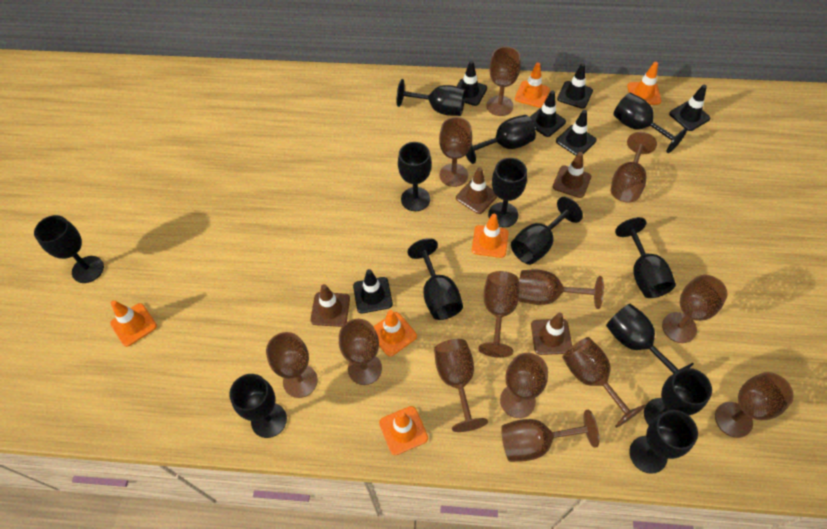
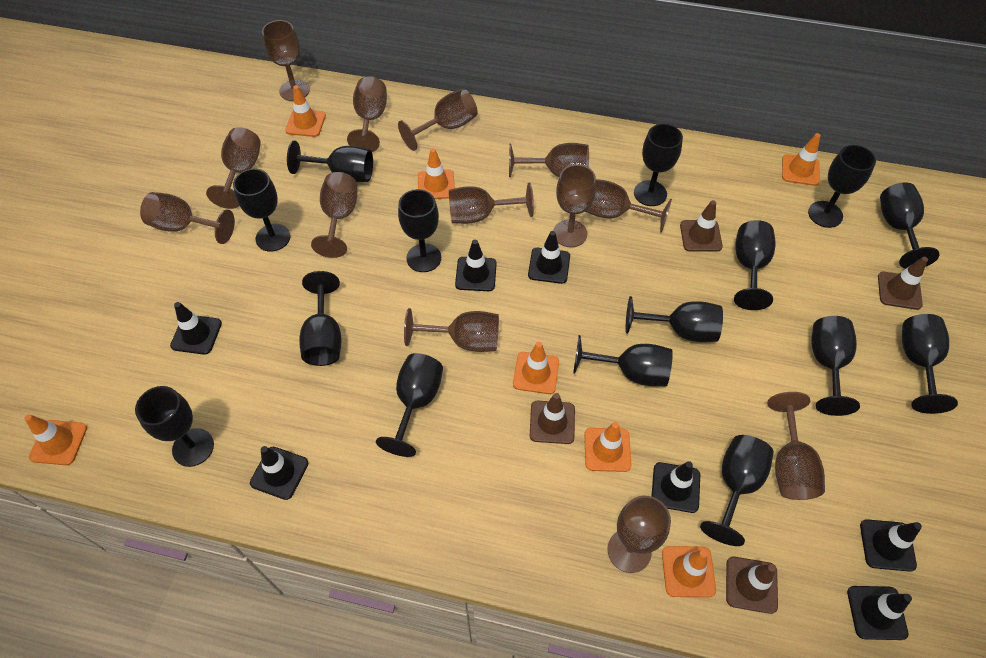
black goblet: [34,215,104,283] [229,374,287,438] [396,79,466,116] [398,142,432,211] [407,238,463,320] [466,115,536,164] [488,158,527,228] [511,197,583,265] [606,304,694,374] [614,93,687,153] [615,217,676,298] [629,410,698,474] [644,368,712,425] = 13 -> [135,386,214,467] [233,169,290,252] [287,141,373,182] [299,271,341,366] [376,353,443,457] [398,189,441,272] [573,335,673,386] [625,296,723,342] [634,124,683,206] [700,435,774,546] [734,220,776,310] [808,145,876,228] [811,316,860,416] [880,182,940,269] [902,314,958,414] = 15
black traffic cone: [353,269,393,313] [457,61,487,106] [530,90,566,137] [556,110,597,156] [557,63,593,109] [669,85,710,131] = 6 -> [170,302,222,355] [250,446,309,500] [455,240,497,291] [528,231,570,284] [651,461,700,513] [847,586,912,640] [860,519,922,572] = 7
orange traffic cone: [110,300,157,347] [373,310,417,356] [379,406,428,455] [472,214,508,258] [515,63,550,108] [627,62,661,105] = 6 -> [24,414,87,465] [285,85,326,137] [418,148,455,199] [513,342,559,394] [584,422,631,472] [662,546,716,597] [782,133,821,186] = 7

